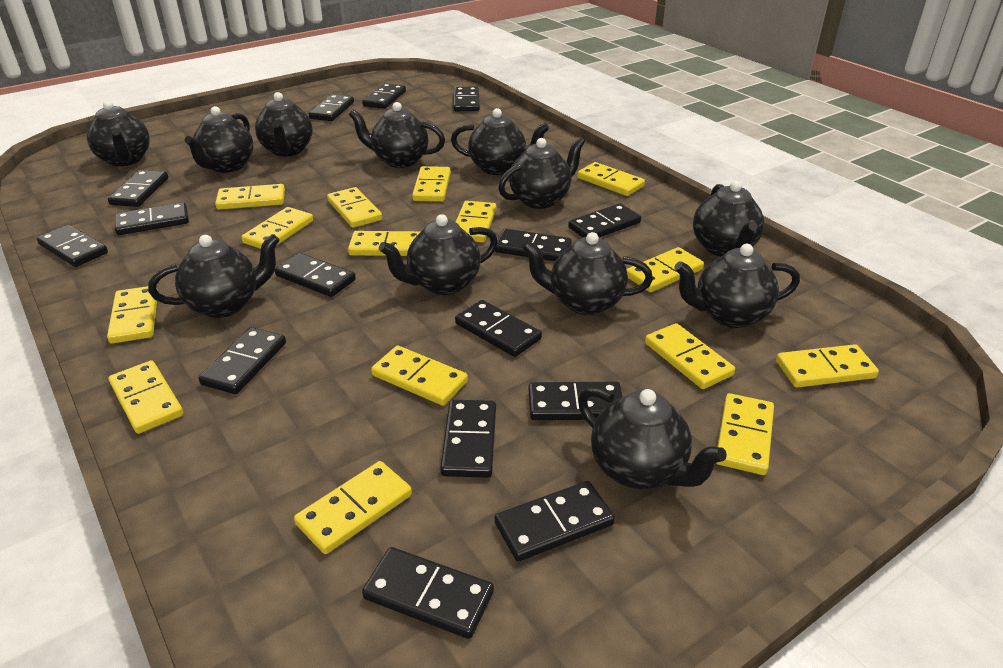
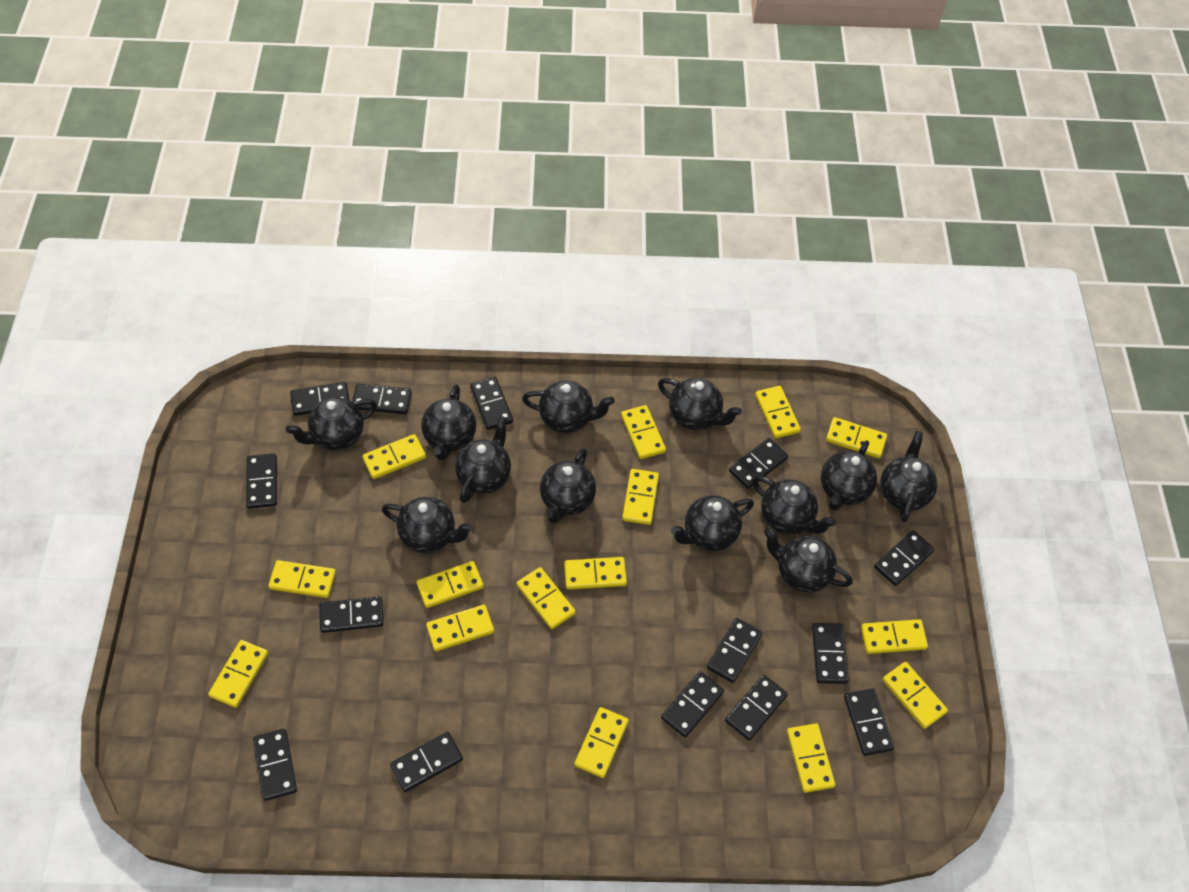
black domino: [37,225,108,267] [108,170,168,207] [115,202,189,235] [198,327,286,394] [275,253,356,297] [309,94,354,121] [362,83,406,109] [362,547,494,639] [440,400,496,478] [453,87,480,111] [455,300,542,357] [495,229,572,261] [495,481,615,562] [529,382,622,420] [568,203,641,238] = 15 -> [246,453,277,509] [253,729,297,801] [290,382,349,416] [319,596,384,633] [352,384,412,414] [390,732,463,792] [470,377,513,430] [661,671,724,738] [707,618,762,683] [725,675,788,741] [729,438,788,489] [812,623,849,684] [844,688,894,756] [874,530,935,586] = 14

